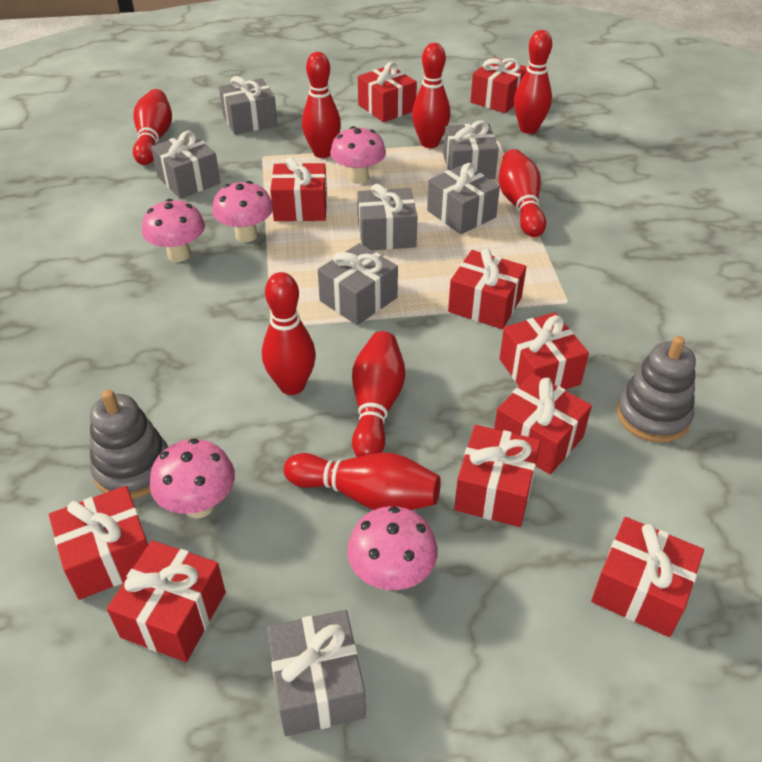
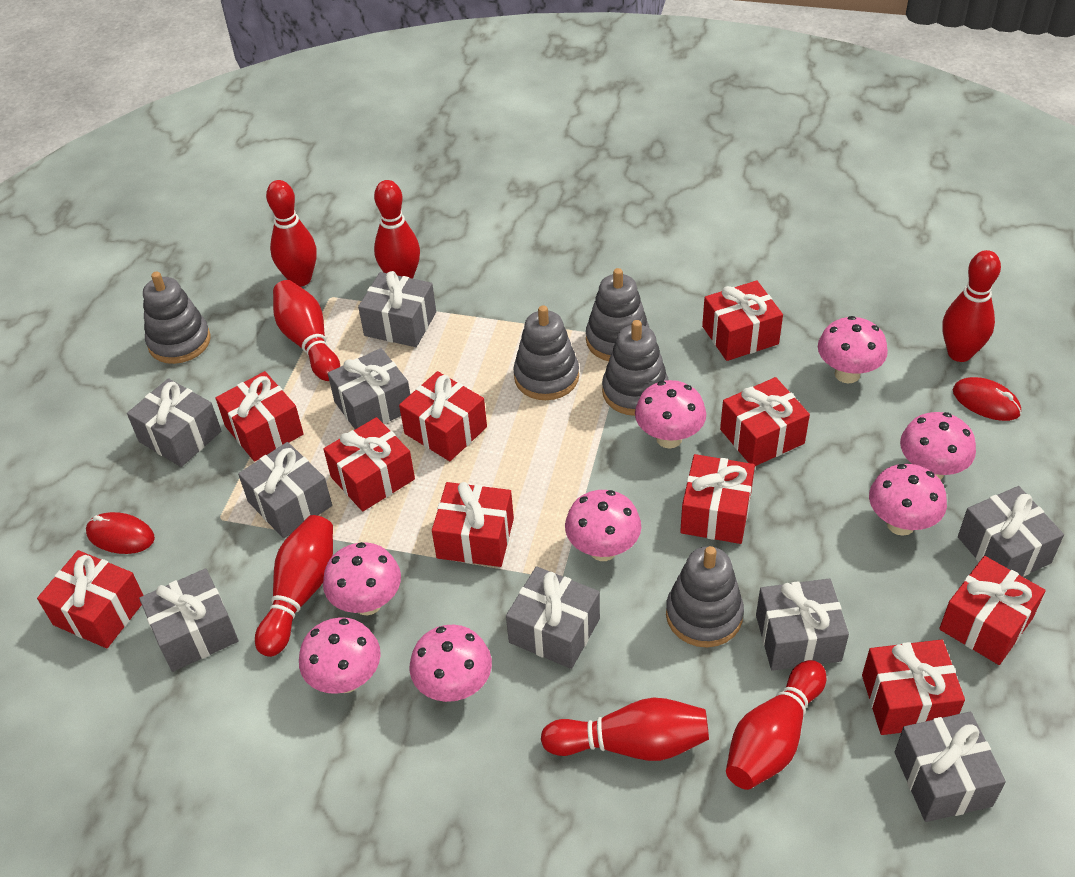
grey gift: [151,131,220,199] [219,76,278,135] [267,610,366,736] [318,243,398,325] [357,184,418,250] [427,163,500,234] [443,120,499,179] = 7 -> [127,378,221,467] [139,568,238,672] [238,442,332,538] [328,348,410,429] [358,271,436,347] [506,566,600,669] [756,579,849,671] [894,712,1006,822] [958,486,1064,577] = 9
grey stacking toy: [90,389,168,499] [617,336,696,443] = 2 -> [143,272,211,364] [513,305,579,400] [586,268,649,361] [602,320,668,416] [666,546,744,647] = 5
pink mushroom: [142,199,205,262] [150,438,235,518] [212,181,273,242] [330,126,386,184] [347,506,438,590] = 5 -> [299,617,381,694] [323,542,401,615] [409,625,492,702] [565,490,641,561] [635,380,706,448] [818,316,888,384] [869,464,947,536] [900,412,976,480] = 8
red bowling pin: [133,89,172,165] [262,272,316,395] [284,453,441,510] [302,52,341,158] [352,331,405,457] [412,43,450,148] [499,149,546,237] [514,30,552,134] = 8 -> [255,515,333,657] [266,180,317,287] [273,280,340,381] [374,180,420,279] [541,697,709,761] [726,660,826,790] [942,250,1001,362] = 7
red mouse: none = 0 -> [86,512,155,554] [953,377,1021,421] = 2

